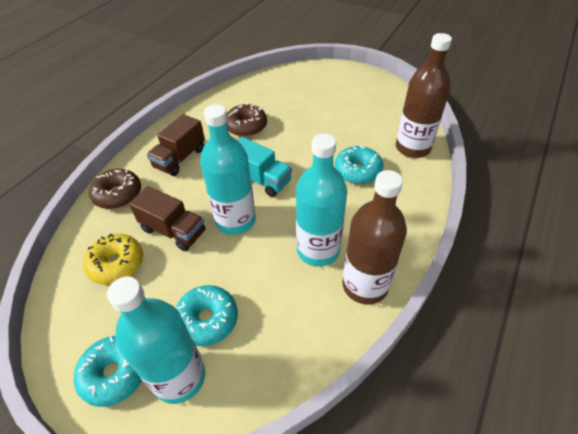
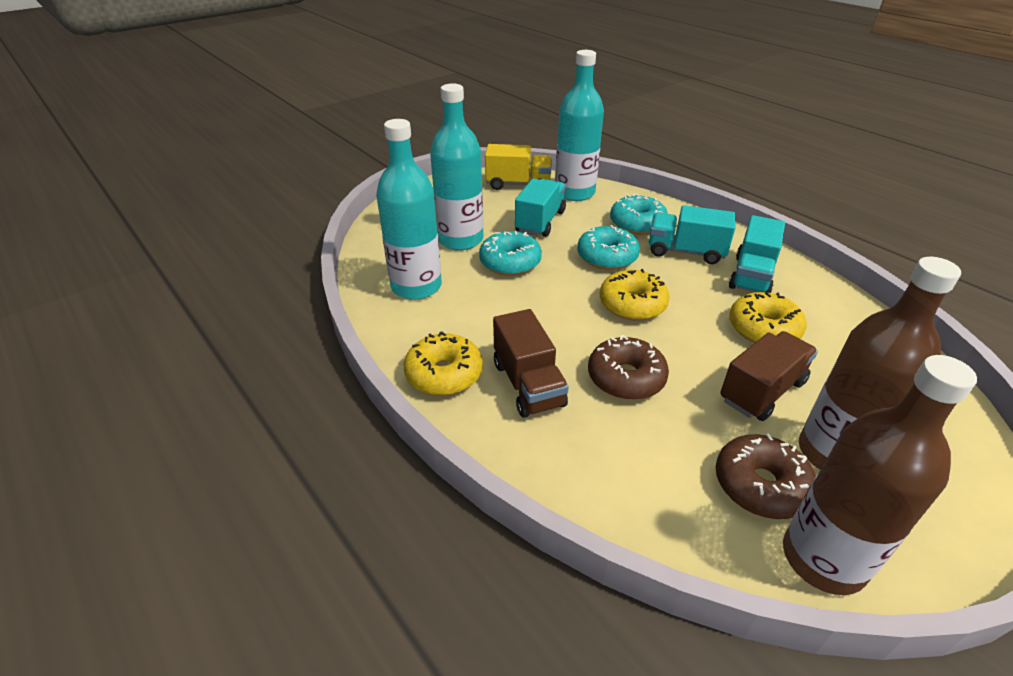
turquoise truck: [238,137,292,197] = 1 -> [515,178,566,237] [649,205,735,264] [729,215,785,293] = 3
yellow donut: [83,233,143,285] = 1 -> [404,331,483,396] [600,269,670,321] [729,292,807,343] = 3
yellow truck: none = 0 -> [485,144,552,190] = 1

